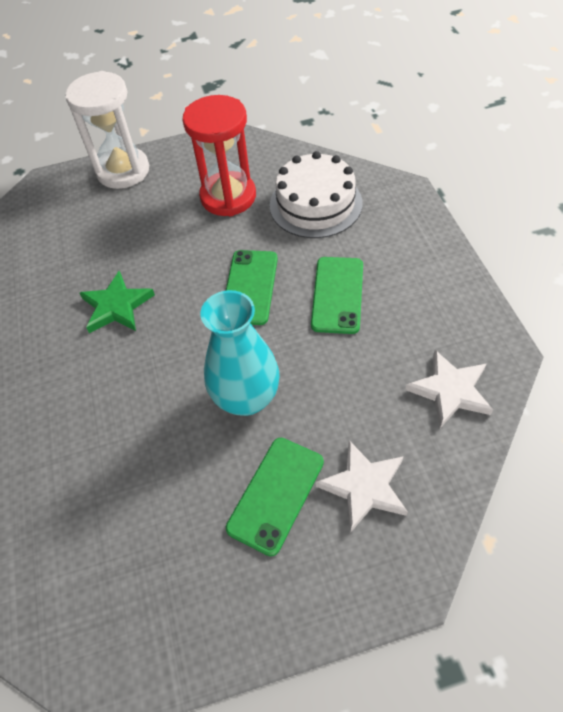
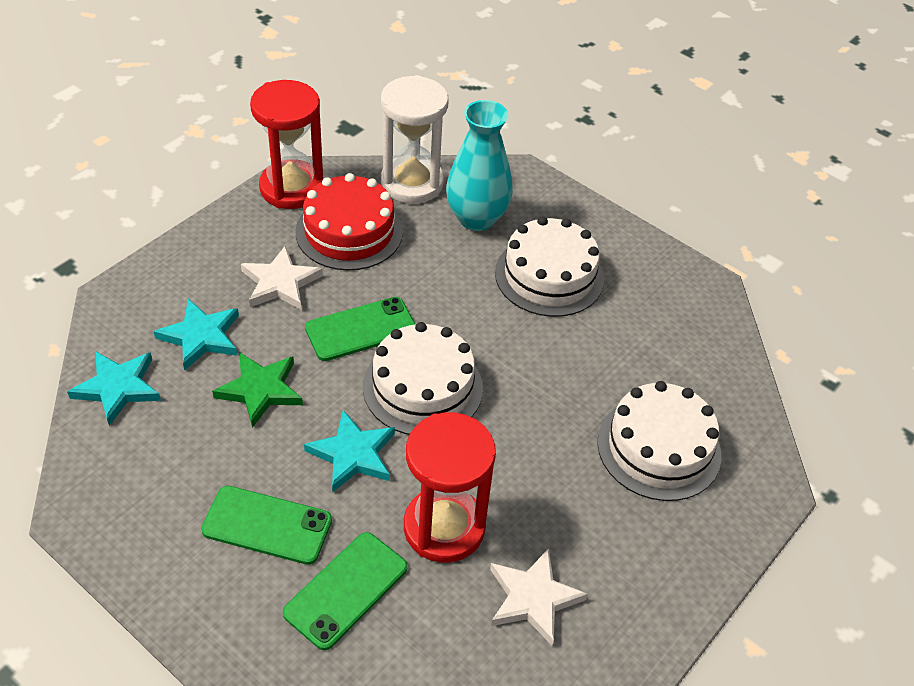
red cake: none = 0 -> [295,173,403,271] = 1
red hourglass: [183,95,256,216] = 1 -> [250,80,324,209] [404,412,496,563] = 2
turquoise star: none = 0 -> [67,351,161,426] [154,299,239,371] [304,410,395,492] = 3
white cake: [269,151,363,238] = 1 -> [363,322,483,435] [495,216,604,317] [597,381,721,501] = 3

